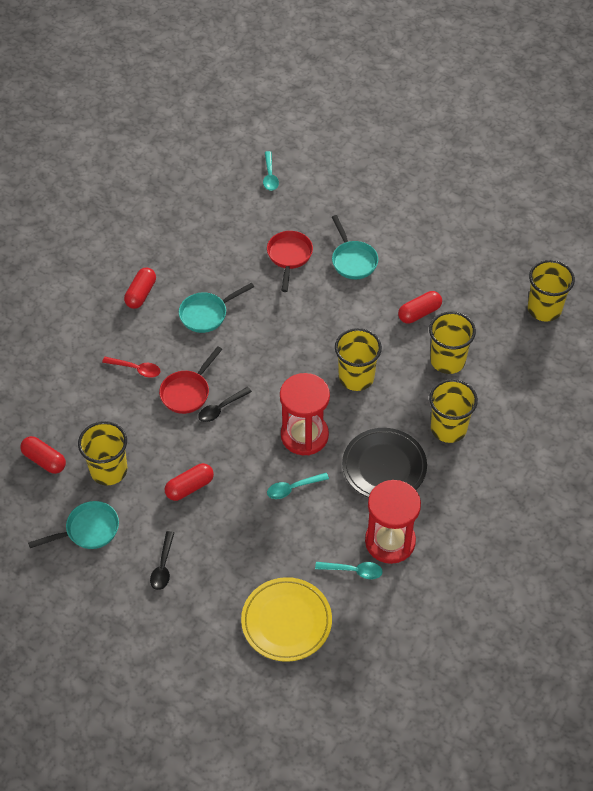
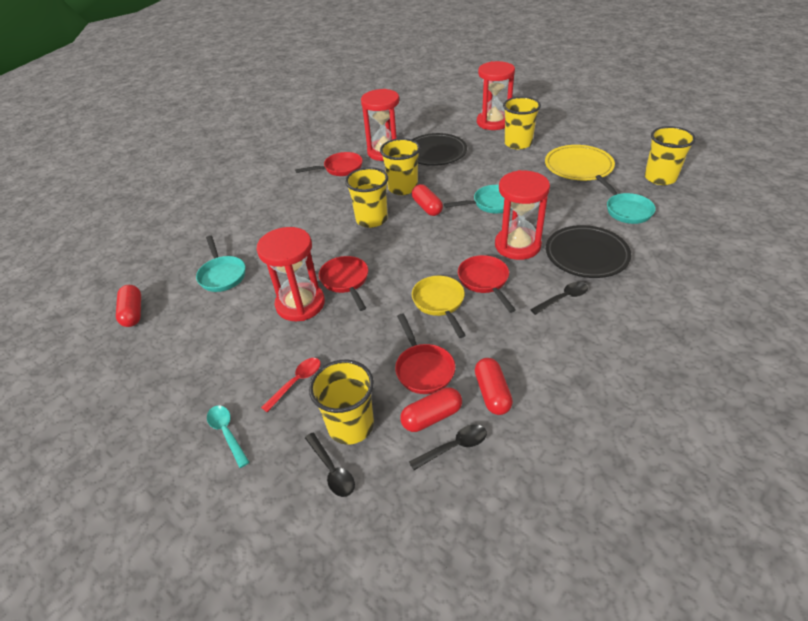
black plate: [342,428,427,498] = 1 -> [412,133,467,166] [546,225,631,278] = 2
black spoon: [150,531,174,590] [198,387,252,422] = 2 -> [305,432,355,497] [409,424,487,470] [530,282,588,315] = 3
red hourglass: [280,373,330,455] [365,480,421,564] = 2 -> [257,227,325,321] [361,89,399,161] [477,61,515,130] [495,170,550,260] = 4
red pan: [159,346,222,414] [267,231,313,292] = 2 -> [295,152,363,176] [319,256,368,311] [395,313,455,394] [458,255,516,313] = 4
turquoise spoon: [263,151,279,191] [267,473,329,499] [315,562,383,579] = 3 -> [207,406,249,468] = 1
yellow pan: none = 0 -> [412,276,466,338] = 1

